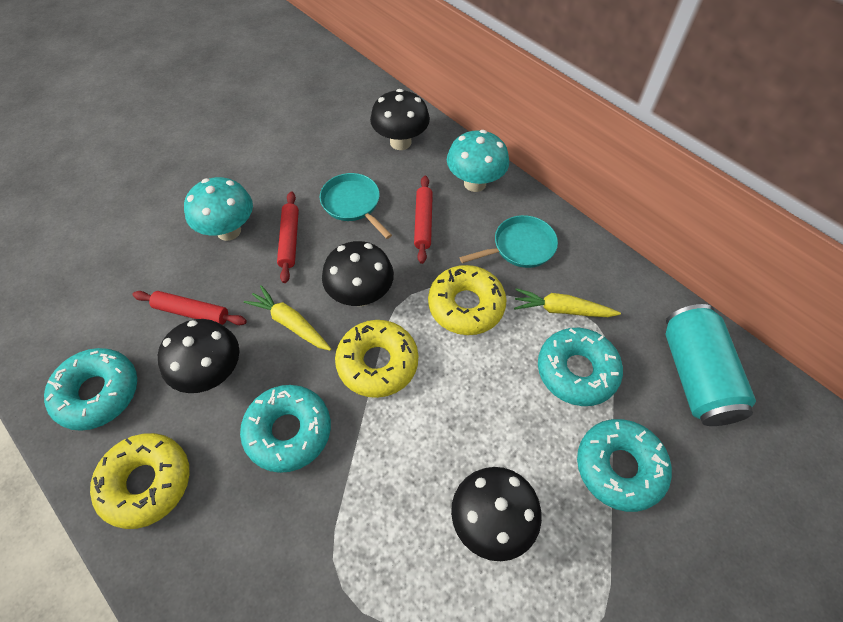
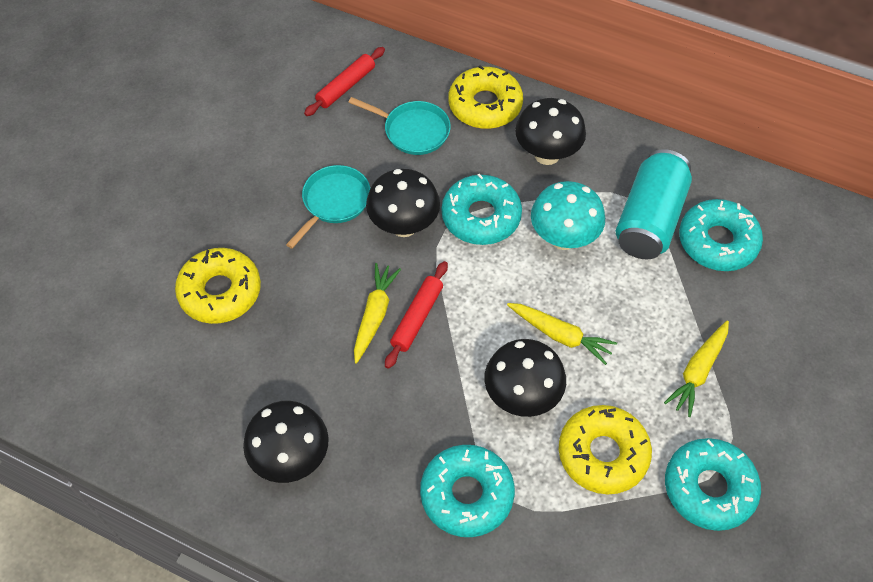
red rolling pin: [132,291,247,325] [277,192,299,283] [414,176,433,264] = 3 -> [304,47,385,116] [385,261,448,369] = 2
turquoise mushroom: [184,177,253,241] [447,130,509,192] = 2 -> [531,181,605,250] = 1
yellow carrot: [244,285,331,351] [514,288,621,317] = 2 -> [354,263,401,364] [507,303,617,365] [664,320,729,417] = 3

